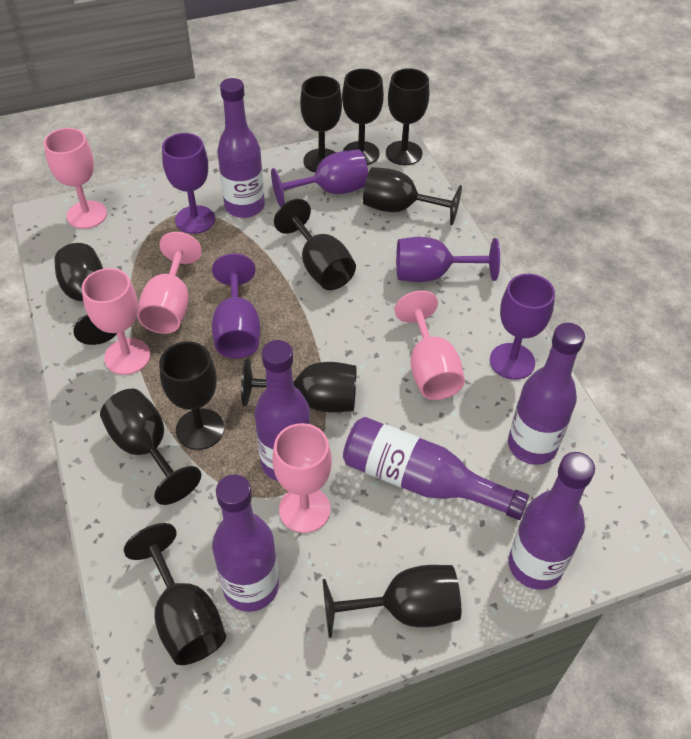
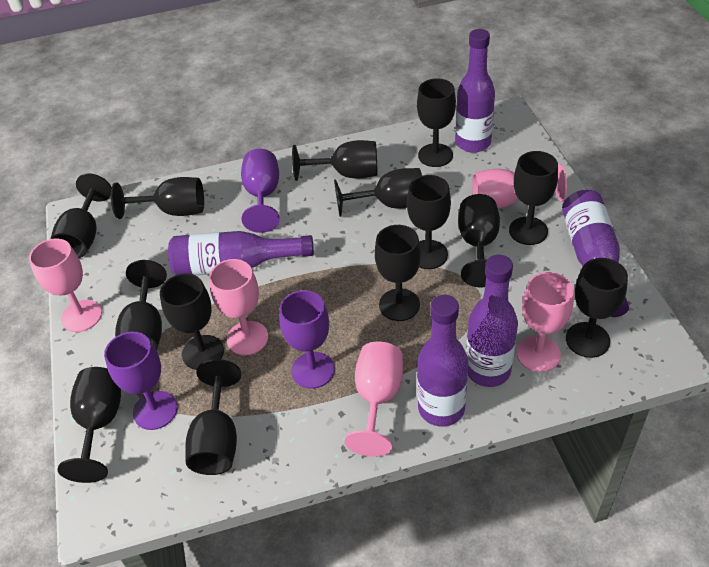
black goblet: [54,243,117,345] [100,389,202,505] [124,523,226,665] [159,341,224,450] [241,359,356,413] [274,199,356,290] [300,76,342,173] [323,565,461,638] [342,69,384,165] [363,167,462,225] [386,68,429,165] = 11 -> [51,173,112,258] [58,367,121,483] [111,177,204,219] [115,260,167,351] [160,274,224,370] [185,359,241,475] [292,140,377,181] [334,168,422,217] [375,225,421,321] [407,175,451,269] [417,78,456,167] [458,194,500,287] [509,151,558,245] [566,258,628,358] = 14
purple bottle: [212,474,279,612] [217,78,265,218] [254,340,311,481] [343,417,529,520] [508,323,585,465] [509,452,595,590] = 6 -> [168,231,314,275] [417,295,468,427] [455,29,495,153] [466,255,518,387] [562,190,629,317] = 5
purple goblet: [162,133,215,234] [212,253,260,358] [271,150,368,207] [396,237,500,282] [490,274,555,380] = 5 -> [104,332,178,430] [241,149,280,233] [279,290,335,389] = 3

